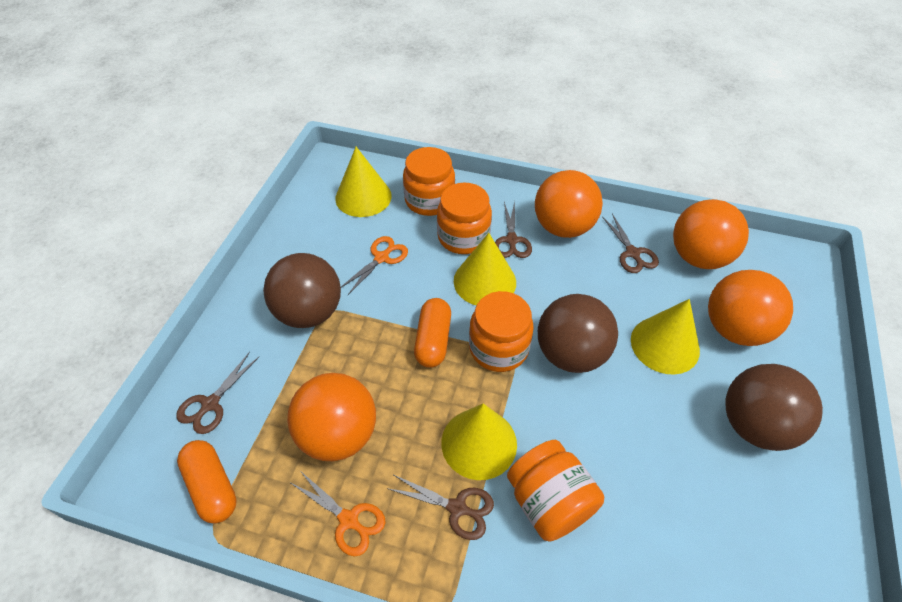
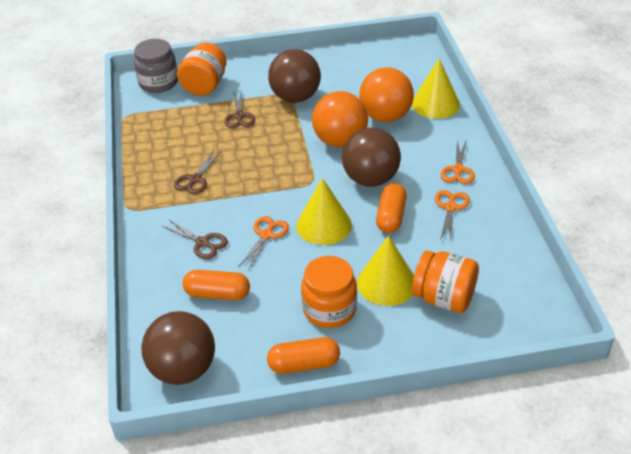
brown scissors: [176,352,259,434] [387,475,494,540] [495,201,532,258] [602,214,659,273] = 4 -> [161,219,228,259] [174,149,222,194] [224,89,255,128] = 3
grey jar: none = 0 -> [134,39,178,93] = 1
orange ball: [287,373,376,461] [535,170,603,238] [673,199,749,269] [708,270,793,346] = 4 -> [312,91,368,147] [359,67,414,122] = 2
orange capsule: [177,440,237,524] [414,298,451,368] = 2 -> [183,270,250,300] [267,337,340,374] [376,183,407,233] = 3
orange jar: [403,147,455,216] [437,182,492,254] [469,291,534,372] [507,440,604,542] = 4 -> [177,42,227,96] [301,256,357,328] [412,250,479,313] = 3
orange scissors: [291,472,386,556] [341,236,408,295] = 2 -> [239,216,289,271] [435,190,470,241] [441,140,475,184] = 3
yellow cone: [335,147,392,217] [441,403,517,480] [454,233,516,305] [631,299,700,375] = 4 -> [296,178,352,245] [357,236,414,306] [412,58,460,119] = 3

